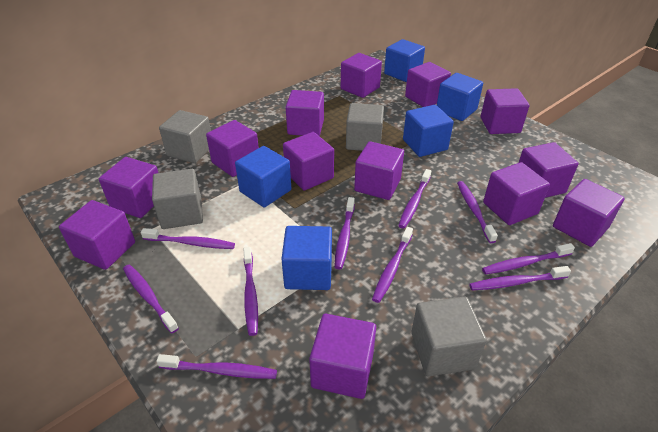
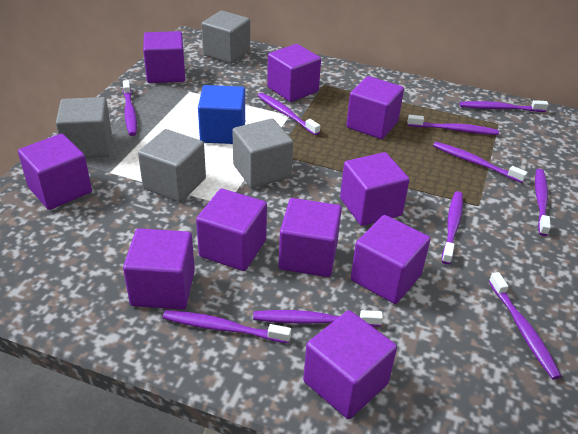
blue cube: [235,146,291,208] [281,226,332,290] [384,39,425,82] [403,105,454,157] [437,73,483,121] = 5 -> [198,85,245,144] = 1
purple cube: [59,200,135,270] [99,157,158,218] [206,120,259,177] [283,132,334,190] [286,90,324,136] [309,314,376,399] [341,53,382,98] [354,141,404,200] [405,62,451,107] [481,88,529,134] [483,162,550,225] [519,142,579,198] [553,179,625,247] = 13 -> [18,134,92,210] [123,228,195,309] [143,31,185,83] [196,189,267,271] [267,44,321,102] [278,198,342,277] [303,310,397,419] [340,152,410,226] [346,76,404,139] [351,215,431,304] = 10

